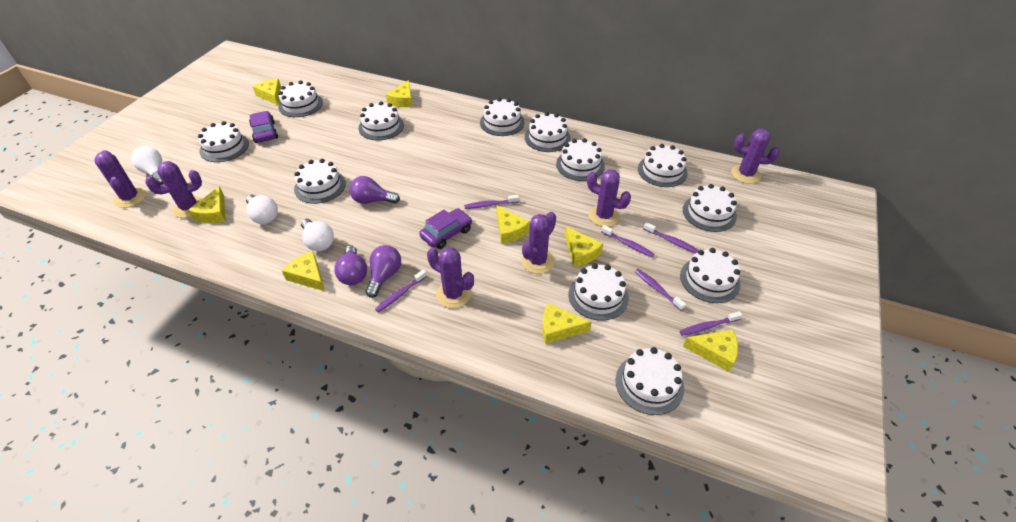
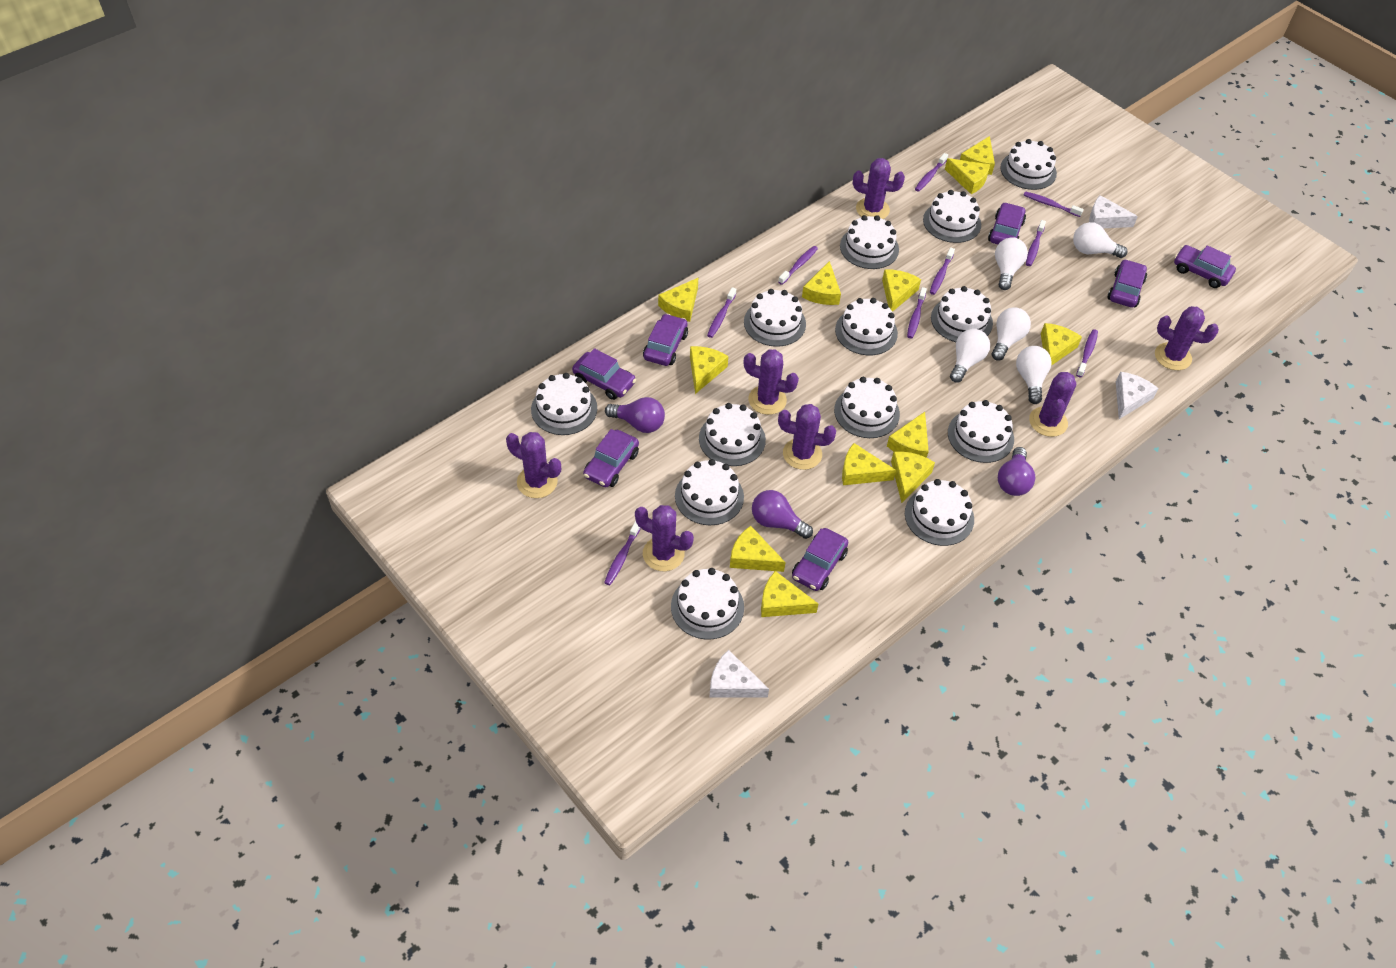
purple cactus: [94,150,146,208] [145,161,202,218] [427,247,474,308] [521,212,556,274] [587,169,631,227] [731,129,780,184] = 6 -> [506,432,561,498] [635,505,694,571] [744,349,799,415] [778,404,836,470] [853,158,905,219] [1029,372,1076,437] [1155,306,1219,370] = 7
purple car: [249,111,278,143] [419,208,472,249] = 2 -> [572,348,636,400] [583,429,639,487] [643,314,688,366] [792,528,848,591] [988,202,1026,244] [1107,259,1147,308] [1174,245,1236,288] = 7
purple toothbrush: [375,270,427,313] [464,195,519,209] [601,225,654,257] [635,269,686,311] [643,222,699,253] [680,311,742,336] = 6 -> [604,521,641,585] [707,287,736,338] [778,246,818,285] [907,287,927,338] [915,153,948,192] [930,248,955,295] [1024,191,1084,217] [1026,220,1046,266] [1076,329,1098,377] = 9
white cake: [198,121,249,162] [278,81,323,117] [294,159,346,204] [358,101,404,140] [480,98,525,136] [525,112,571,152] [556,138,605,181] [568,263,629,321] [615,347,684,415] [638,144,688,187] [680,248,740,303] [683,184,737,232] = 12 -> [531,373,597,435] [671,568,744,639] [675,459,744,525] [699,403,766,466] [744,289,806,347] [834,377,900,438] [835,298,898,355] [840,215,899,269] [905,479,974,546] [923,190,981,243] [931,286,993,342] [948,400,1014,463] [1000,139,1057,190] = 13
white cheese: none = 0 -> [709,650,769,698] [1089,195,1138,228] [1116,372,1158,419] = 3
white light bulb: [131,146,164,185] [246,195,278,224] [301,219,334,251] = 3 -> [950,329,990,383] [992,308,1031,360] [995,237,1028,290] [1016,346,1052,404] [1073,222,1127,258] = 5
yellow cheese: [188,186,225,223] [252,78,281,105] [282,251,325,291] [386,80,413,107] [496,205,531,244] [542,303,592,344] [565,226,603,267] [683,330,738,372] = 8 -> [658,278,698,322] [690,346,728,394] [730,526,786,572] [761,571,818,617] [802,261,841,305] [842,443,896,485] [882,269,921,312] [887,412,929,458] [891,451,935,503] [945,158,990,194] [960,136,995,175] [1041,323,1082,366] = 12

